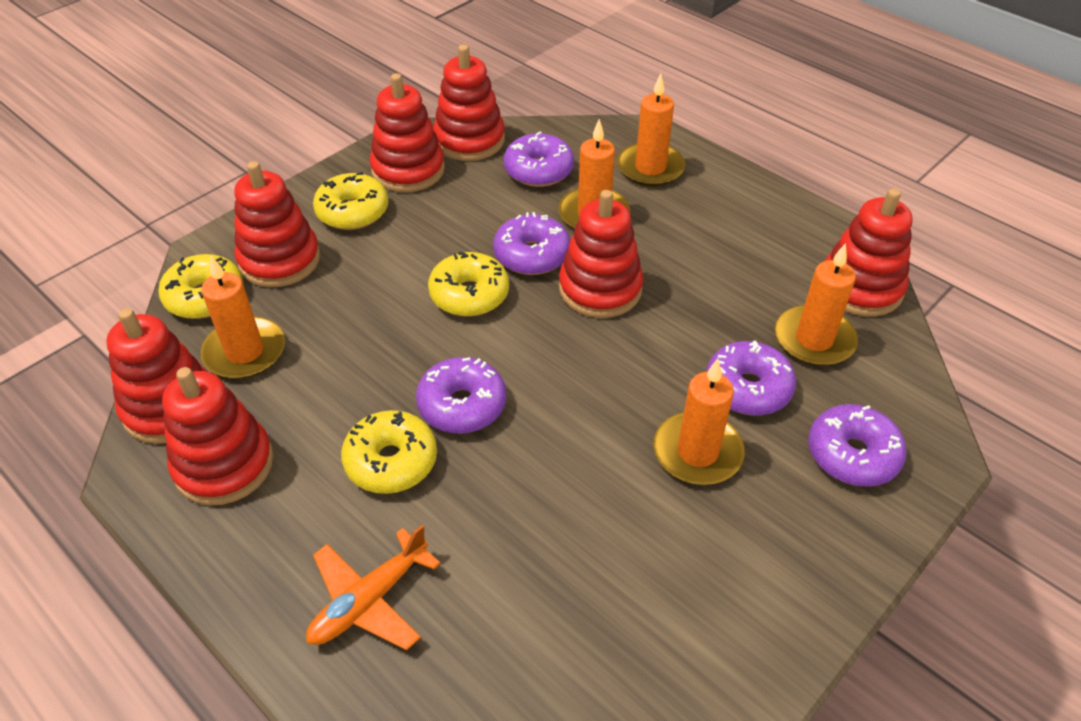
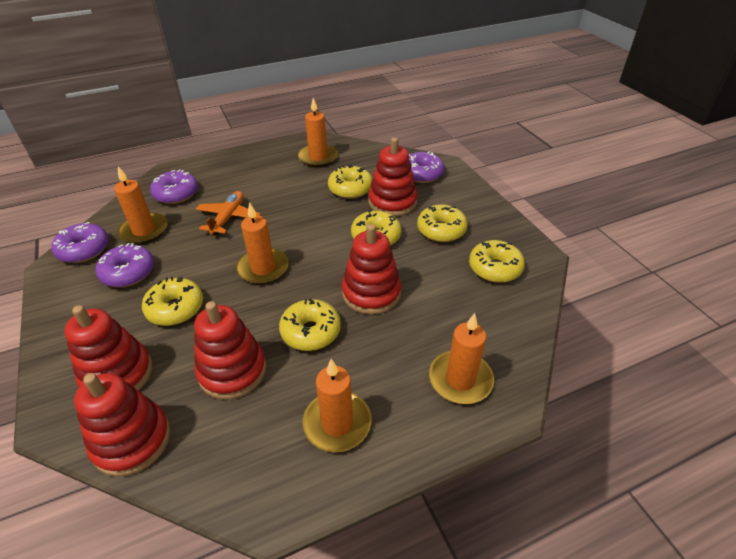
purple donut: [416,357,506,434] [493,212,570,275] [503,131,574,187] [706,341,796,416] [808,404,907,487] = 5 -> [52,222,109,263] [96,243,154,287] [150,169,198,204] [409,152,445,183] = 4
red stacking toy: [106,308,208,444] [162,367,274,505] [234,161,320,287] [369,73,445,192] [433,45,505,161] [559,190,643,318] [825,188,913,317] = 7 -> [64,305,152,390] [74,373,171,477] [194,301,266,399] [342,224,401,315] [368,137,417,217] = 5
yellow donut: [158,254,243,319] [313,172,388,230] [341,410,437,494] [428,251,509,316] = 4 -> [142,277,203,326] [279,298,341,351] [328,165,372,199] [351,210,402,246] [417,204,468,242] [469,240,525,283] = 6

